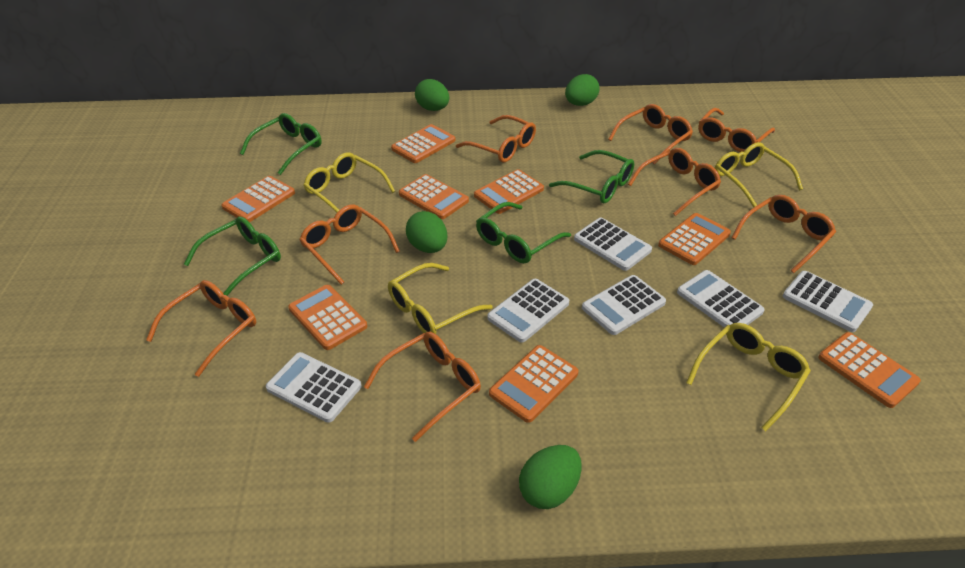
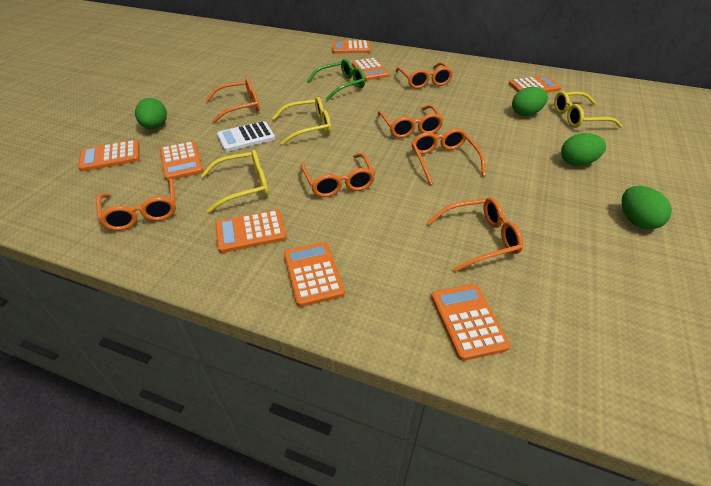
green glasses: [184,216,281,296] [240,113,322,175] [476,202,571,263] [549,150,634,203] = 4 -> [307,59,365,101] = 1
orange glasses: [146,280,256,377] [299,204,400,285] [364,332,481,442] [456,115,536,163] [608,104,693,165] [628,148,721,216] [698,108,775,152] [732,195,836,273] = 8 -> [96,178,176,231] [205,78,260,123] [301,153,375,197] [377,105,444,138] [395,62,453,89] [411,129,486,185] [427,197,523,272] = 7
white calculator: [266,352,362,423] [487,279,569,343] [574,218,652,271] [582,275,666,335] [677,270,765,328] [783,271,873,332] = 6 -> [217,121,275,152] = 1
yellow glasses: [303,152,395,212] [388,263,493,334] [686,323,811,431] [715,142,803,207] = 4 -> [201,150,268,213] [272,97,331,145] [554,91,623,128] = 3

